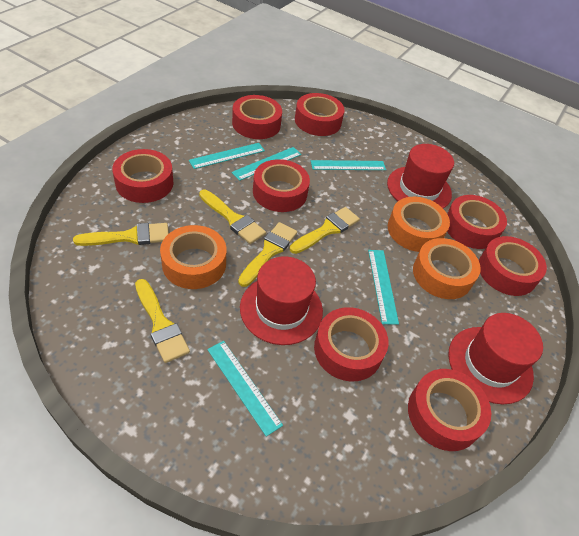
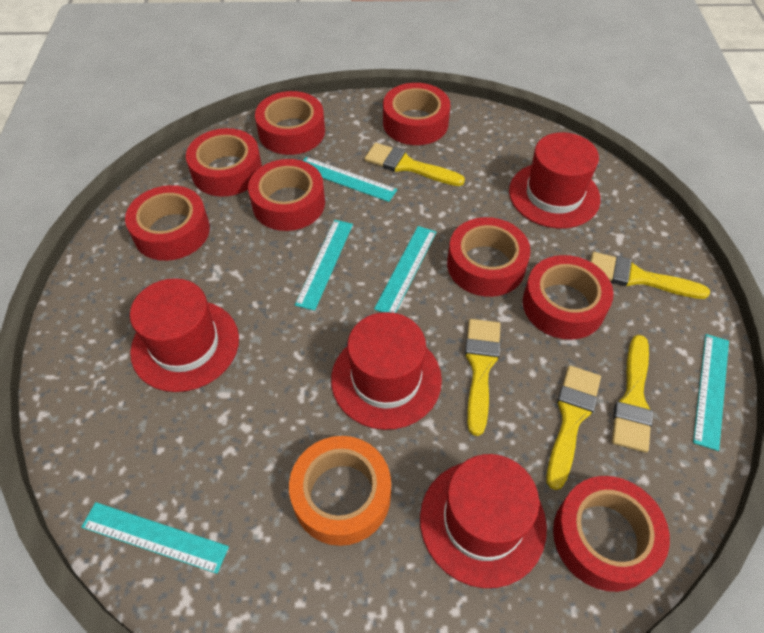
orange tape: [160,225,227,289] [388,197,450,252] [413,238,481,299] = 3 -> [289,436,391,546] = 1
red hat: [240,257,323,345] [387,144,454,208] [448,313,543,404] = 3 -> [130,278,239,392] [331,312,442,430] [420,454,547,588] [509,132,601,229] = 4

